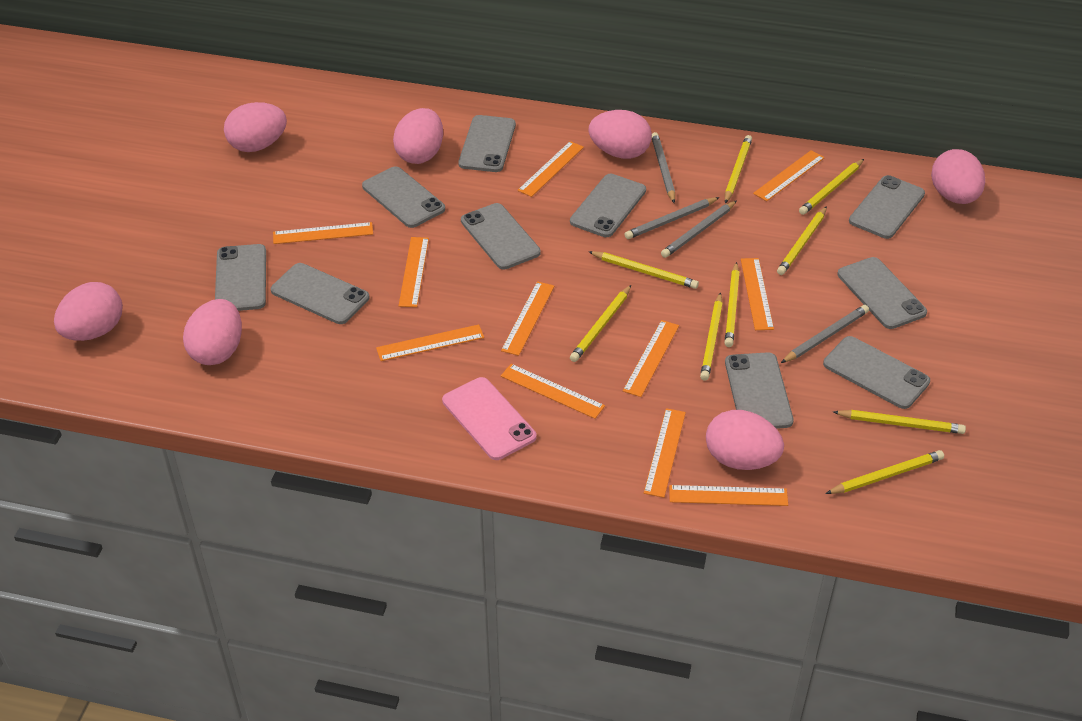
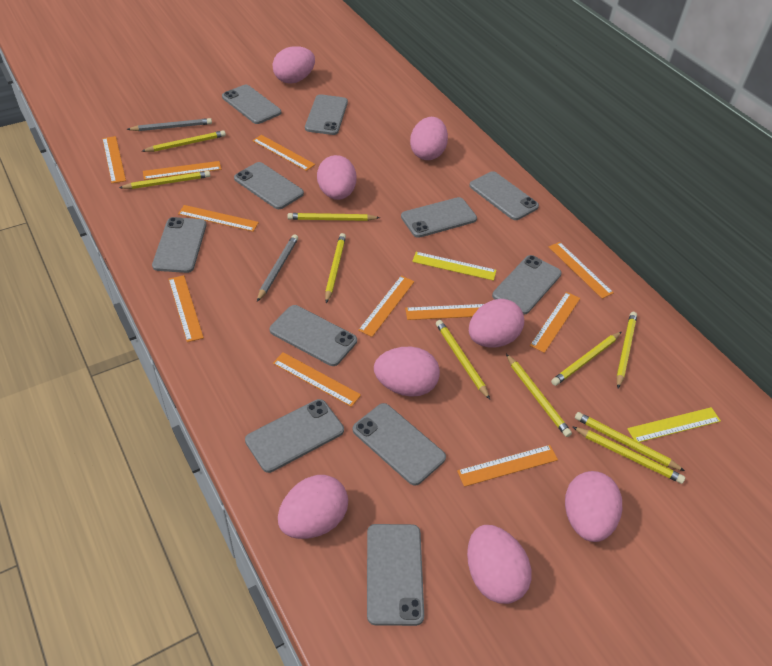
grey pencil: [625,197,720,239] [652,132,675,203] [661,200,737,258] [781,305,869,363] = 4 -> [127,118,212,131] [257,235,298,302] = 2
grey phone: [215,244,266,311] [271,263,369,324] [362,166,445,228] [458,115,516,172] [461,203,541,269] [570,174,646,237] [725,352,794,429] [823,336,930,409] [837,257,927,329] [849,175,925,239] = 10 -> [152,217,206,273] [222,85,281,124] [234,162,304,209] [245,399,344,473] [270,305,357,366] [305,94,348,135] [353,403,446,486] [367,524,424,626] [401,197,477,238] [469,171,539,220] [492,255,562,314] = 11
pink egg: [54,282,123,341] [183,299,242,365] [224,102,287,152] [393,108,443,164] [589,110,652,159] [706,410,784,470] [931,149,985,204] = 7 -> [273,46,315,84] [278,475,348,539] [317,155,357,200] [374,347,440,397] [410,117,448,160] [467,525,532,604] [469,299,524,347] [565,471,622,542] = 8
pink phone: [442,377,536,460] = 1 -> none = 0
yellow pencil: [570,285,631,362] [588,251,699,289] [700,292,723,380] [725,135,752,204] [725,262,740,347] [777,206,827,275] [799,159,864,215] [825,450,944,494] [833,410,966,434] = 9 -> [119,171,210,189] [142,130,226,152] [287,213,380,221] [325,233,346,303] [436,320,490,399] [506,354,572,437] [551,332,621,386] [573,427,685,484] [575,412,685,471] [616,312,637,388] = 10
yellow ruler: none = 0 -> [412,252,497,281] [627,407,721,442] = 2

